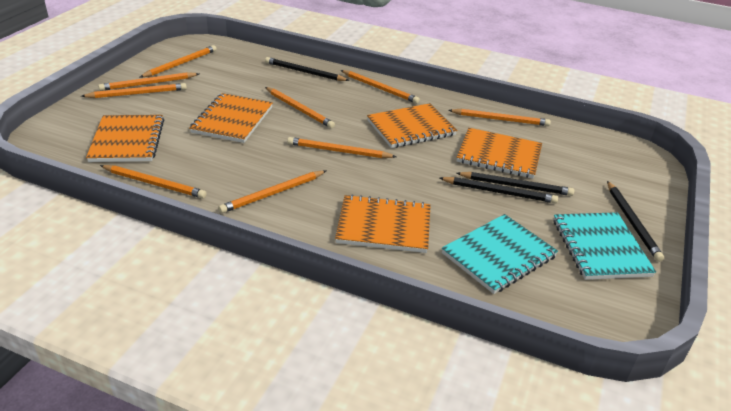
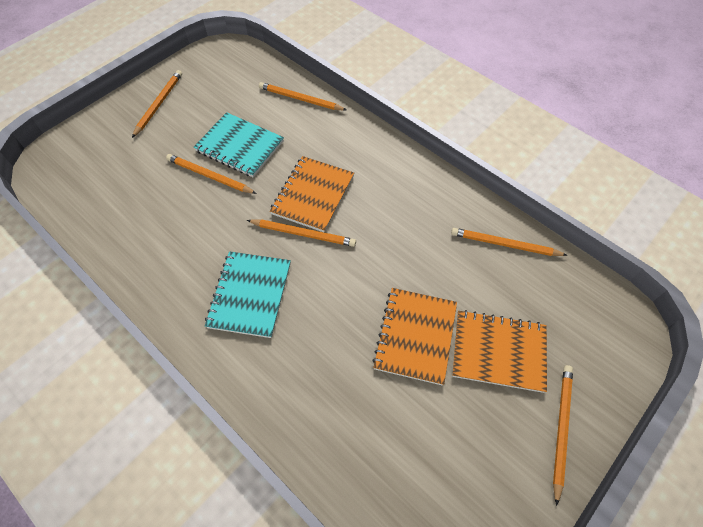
black pencil: [265,57,350,81] [439,177,558,203] [456,172,574,196] [607,181,664,262] = 4 -> none = 0
orange notebook: [86,115,164,162] [189,93,273,143] [335,194,431,253] [367,103,458,148] [457,128,542,179] = 5 -> [270,156,354,232] [372,288,457,385] [452,310,547,393] = 3
orange pencil: [81,83,187,98] [98,72,199,91] [100,165,207,198] [140,45,217,77] [218,170,326,213] [265,87,335,128] [287,137,397,158] [341,70,420,104] [448,109,551,126] = 9 -> [132,70,182,138] [166,154,257,194] [247,219,356,247] [259,82,347,111] [451,228,568,256] [553,365,573,506] = 6

